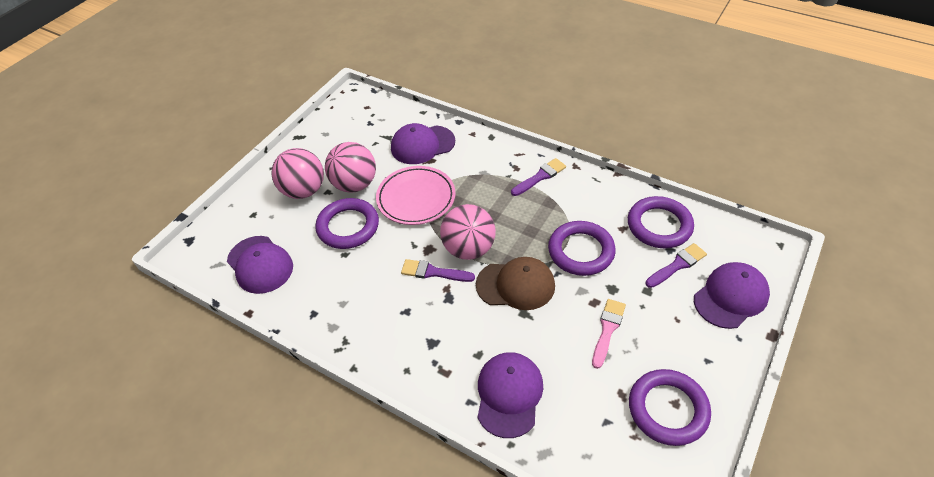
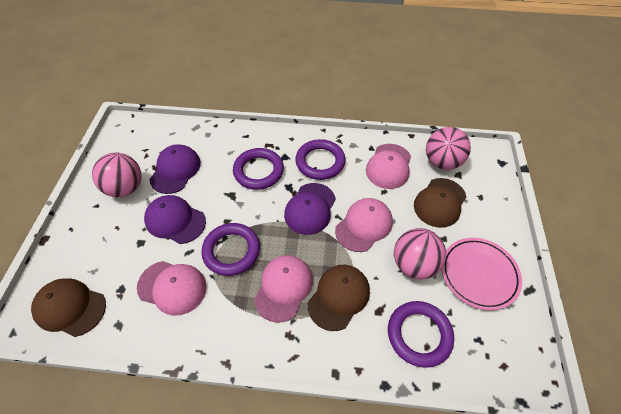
brown cap: [476,257,555,310] = 1 -> [31,278,106,337] [308,265,370,331] [414,178,466,228] = 3
pink brush: [592,299,626,369] = 1 -> none = 0
pink cap: none = 0 -> [137,261,207,316] [254,255,313,323] [335,198,393,252] [366,144,411,189] = 4
purple brush: [401,259,475,282] [511,158,566,196] [645,243,707,288] = 3 -> none = 0
purple cap: [227,236,293,294] [391,123,455,164] [478,352,543,438] [694,262,770,329] = 4 -> [144,195,206,244] [149,144,201,194] [284,183,336,235] = 3

